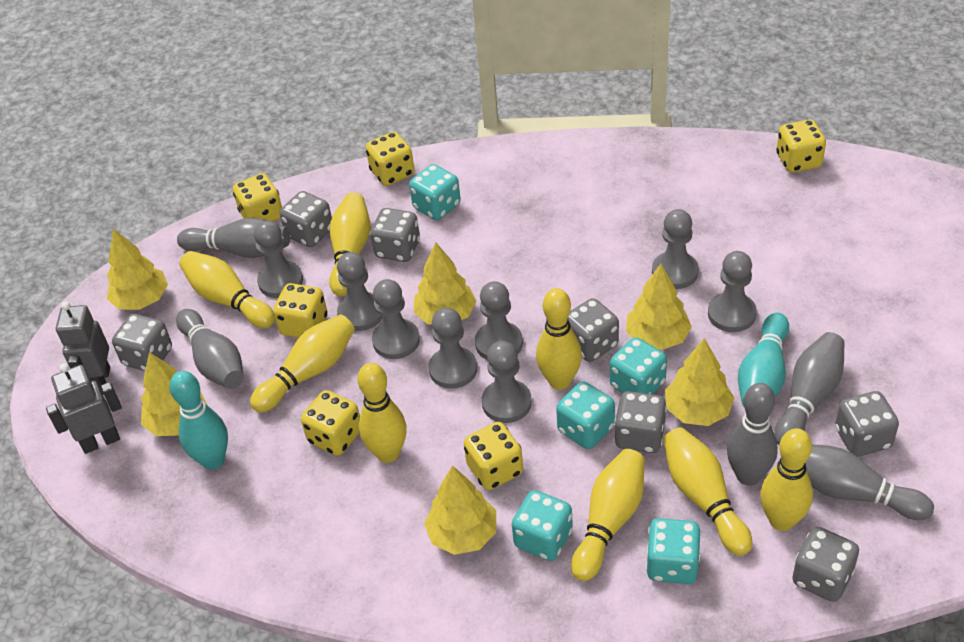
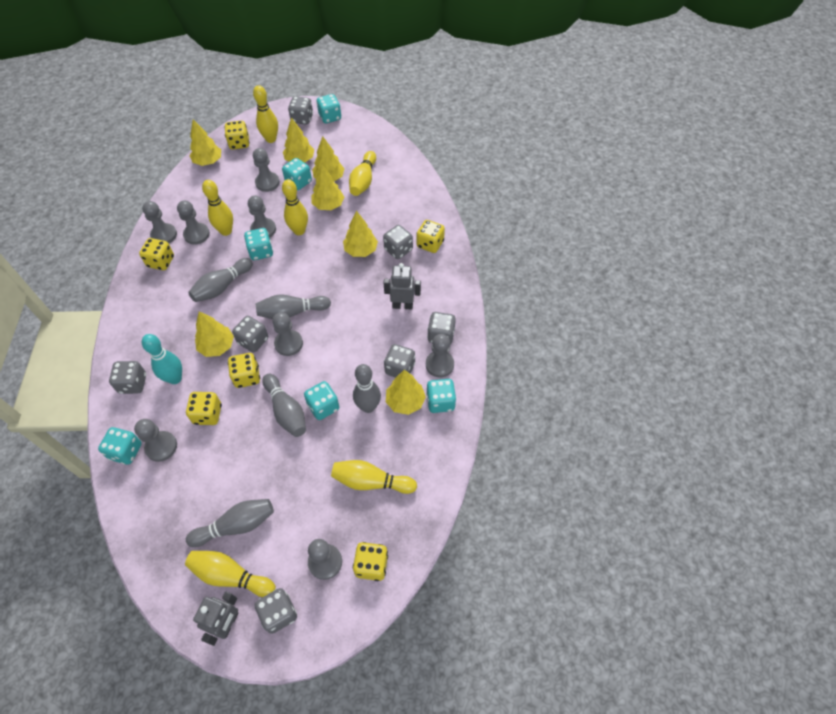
turquoise bowling pin: [170,371,228,470] [738,312,789,408] = 2 -> [142,334,182,384] = 1
turquoise dice: [409,164,461,220] [512,490,573,561] [556,382,615,449] [610,337,667,394] [646,518,700,584] = 5 -> [98,427,142,465] [244,228,273,260] [282,158,312,190] [304,381,339,420] [316,94,341,123] [426,379,456,413] = 6
yellow bowling pin: [180,251,275,328] [250,314,355,412] [329,193,370,296] [357,363,407,463] [536,288,582,390] [571,449,645,581] [663,427,752,556] [760,428,813,531] = 8 -> [185,551,276,597] [202,180,233,236] [253,85,278,143] [282,179,308,235] [331,460,417,494] [349,151,376,196] = 6
yellow tree: [107,229,168,310] [141,352,207,436] [414,243,476,325] [424,465,496,555] [626,264,692,350] [665,338,734,426] = 6 -> [190,120,221,166] [195,311,234,357] [283,117,314,163] [311,164,344,210] [312,136,345,182] [343,211,378,257] [386,370,426,415] = 7

